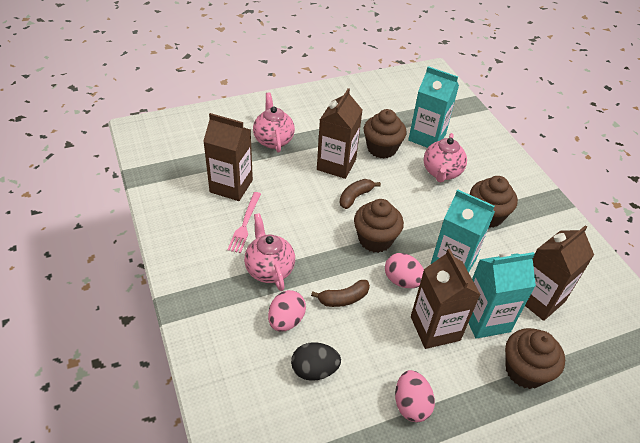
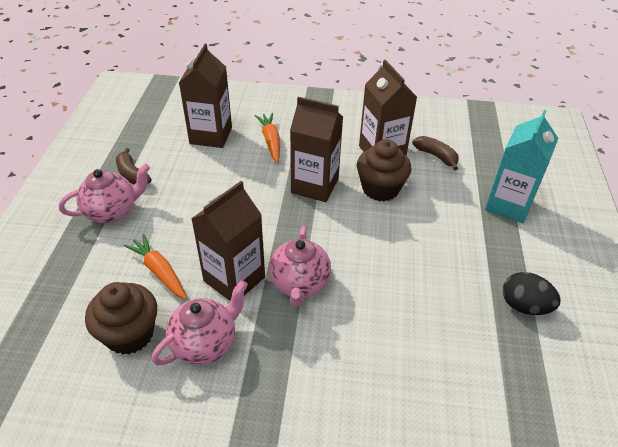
brown cupcake: [354,199,404,253] [364,109,407,158] [470,176,518,228] [505,328,565,389] = 4 -> [85,282,157,355] [357,139,411,202] = 2
orange carrot: none = 0 -> [123,234,187,300] [255,113,280,163] = 2
pink egg: [268,290,306,332] [385,253,424,288] [395,370,435,422] = 3 -> none = 0
pink fork: [227,192,261,253] = 1 -> none = 0
turquoise carton: [408,66,459,148] [430,189,495,273] [468,252,536,339] = 3 -> [485,110,558,223] = 1

